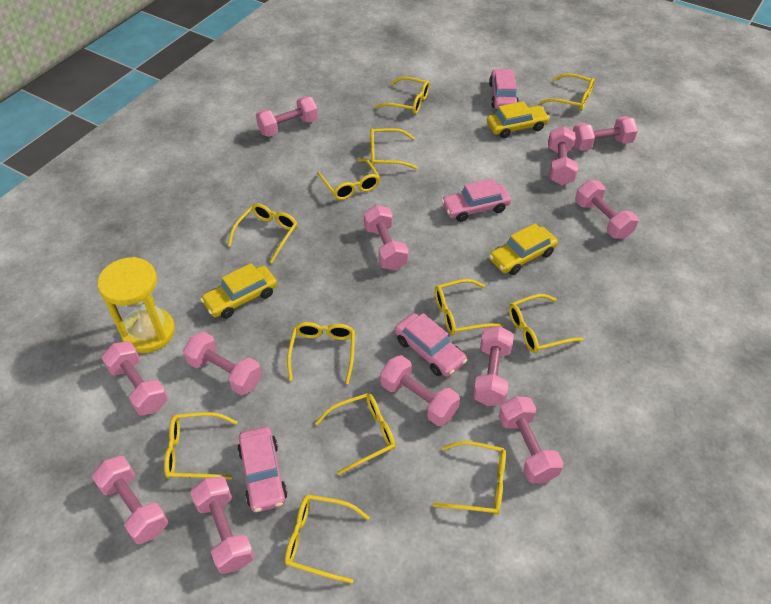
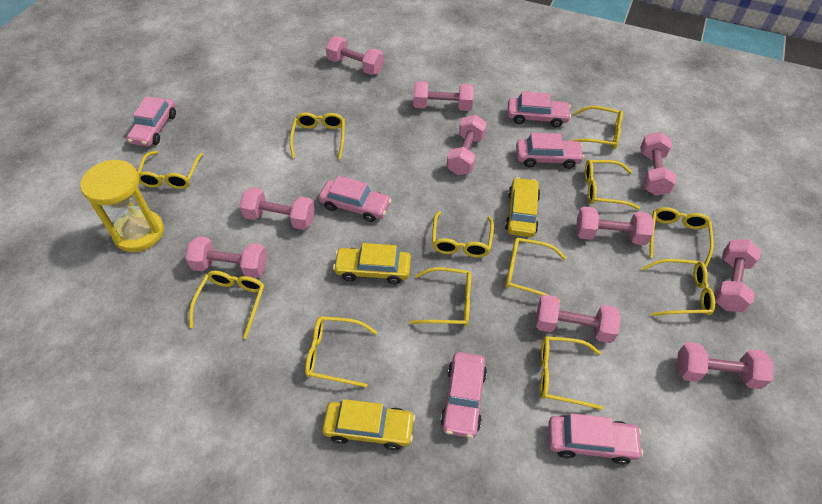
pink car: [237,426,287,512] [395,313,467,377] [441,179,511,222] [489,69,519,109] = 4 -> [127,96,176,147] [319,175,391,222] [440,352,487,438] [507,91,571,128] [516,133,584,169] [548,413,643,465] = 6
pink dumbbell: [92,456,168,544] [101,341,168,416] [183,332,262,395] [190,476,254,574] [256,96,318,137] [364,205,409,270] [380,355,460,426] [473,326,514,406] [498,396,563,484] [548,126,578,185] [573,116,638,151] [575,180,638,239] = 12 -> [185,236,267,279] [239,187,315,230] [326,36,384,75] [413,81,474,111] [447,115,487,175] [536,294,621,343] [576,206,654,245] [640,132,677,196] [677,342,774,389] [715,239,761,312] = 10

